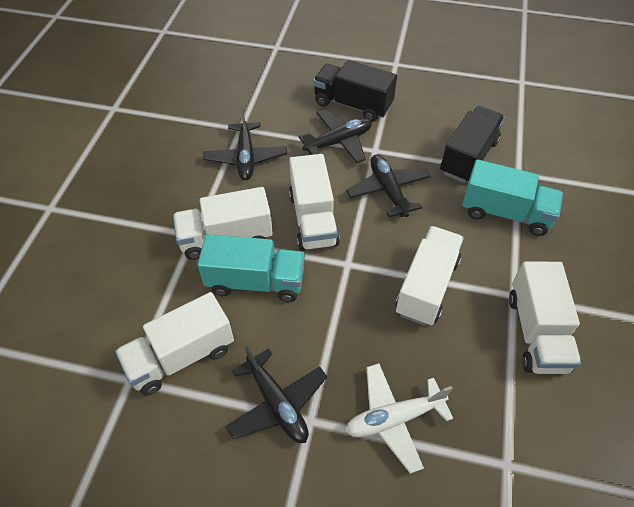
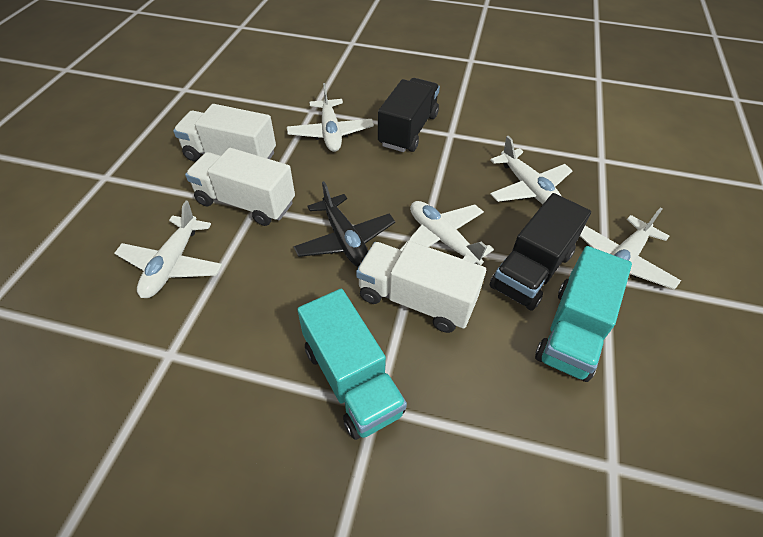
black plane: [203,108,287,180] [225,346,327,443] [299,110,372,163] [346,154,430,217] = 4 -> [293,181,395,267] = 1
white plane: [346,363,453,474] = 1 -> [114,201,222,298] [287,83,374,152] [400,201,494,265] [490,136,573,204] [580,207,681,290] = 5
white truck: [115,292,234,395] [173,187,273,260] [289,154,340,251] [396,226,464,326] [509,262,581,374] = 5 -> [173,104,276,161] [185,148,295,226] [356,241,486,333] = 3

